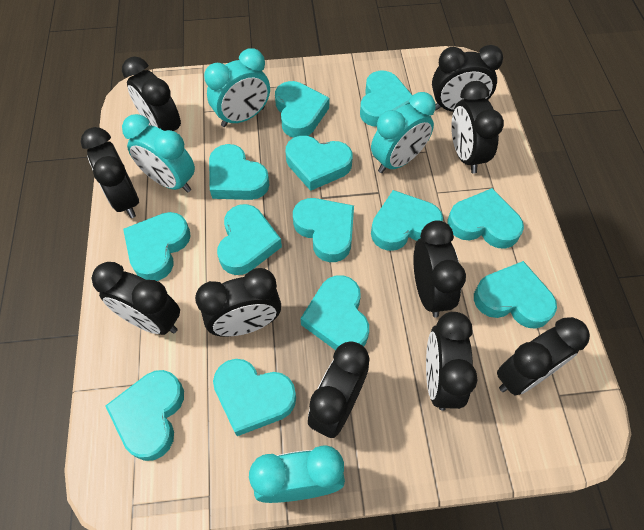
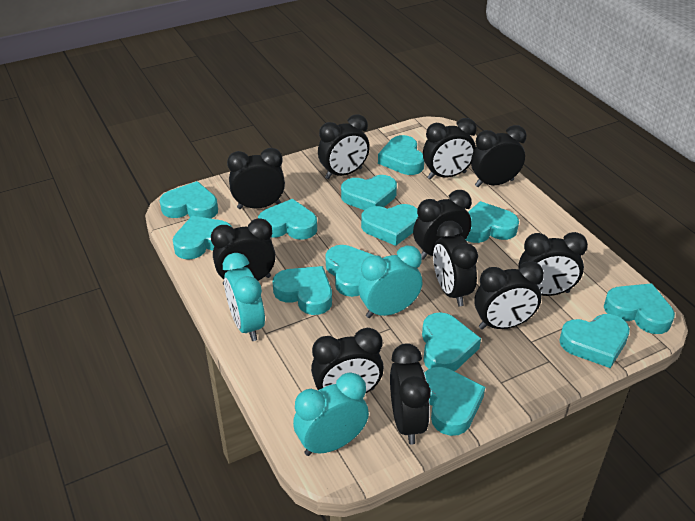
black clock: [81,127,139,218] [92,262,180,335] [122,56,181,131] [195,268,281,337] [308,341,370,438] [413,220,466,317] [426,312,478,411] [432,45,503,112] [451,81,504,174] [497,317,590,395] = 10 -> [211,218,276,285] [227,148,285,209] [311,328,384,394] [318,114,370,179] [390,343,431,445] [413,190,472,260] [423,118,477,180] [433,221,478,306] [471,125,526,187] [474,261,544,330] [518,232,588,296] = 11
turquoise clock: [122,114,195,193] [204,48,270,127] [249,445,345,503] [371,92,436,173] = 4 -> [223,253,265,341] [293,372,369,456] [358,245,422,318] = 3

